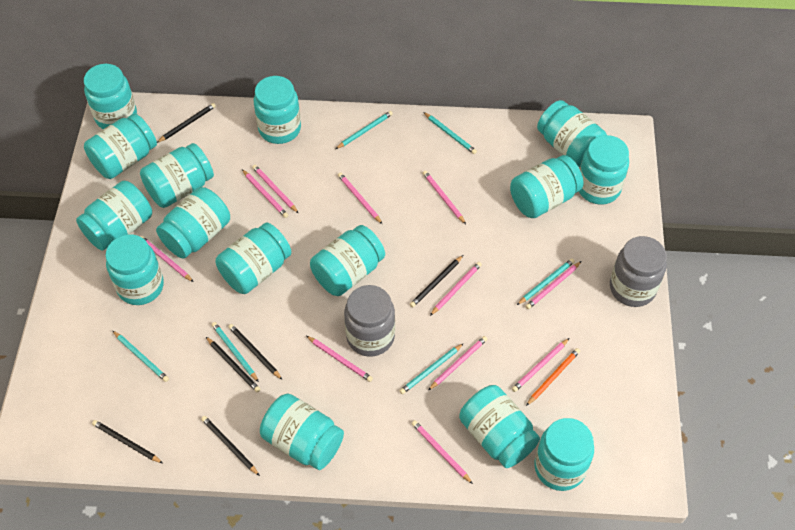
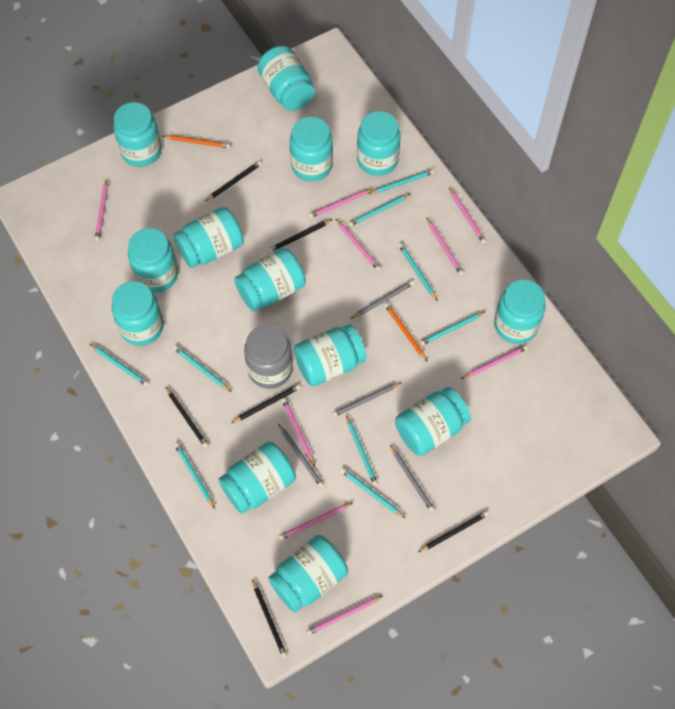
grey jar: [344,285,395,357] [610,236,667,307] = 2 -> [244,324,293,389] = 1
grey pencil: none = 0 -> [278,424,324,487] [332,382,402,417] [351,281,414,319] [390,445,435,512] = 4
orange pencil: [526,348,580,406] = 1 -> [163,135,231,148] [384,303,428,362] = 2
pink pencil: [141,236,194,282] [242,169,288,218] [252,165,298,213] [306,336,373,382] [338,172,382,224] [412,420,473,484] [423,171,466,224] [428,336,487,390] [430,262,482,316] [512,338,569,392] [525,261,582,309] = 11 -> [95,179,108,241] [279,503,352,540] [282,398,315,466] [306,596,383,635] [309,189,373,218] [336,219,381,271] [427,218,464,275] [449,188,486,244] [461,345,528,379] = 9
turquoise jar: [76,180,152,251] [84,64,137,129] [84,114,157,179] [105,234,164,305] [140,143,214,208] [156,187,230,259] [216,223,292,294] [254,76,301,144] [260,394,344,470] [310,225,385,296] [459,385,540,468] [510,155,583,218] [534,418,594,491] [537,100,607,167] [579,135,629,204] = 15 -> [112,281,164,346] [113,102,162,167] [128,228,178,293] [174,207,244,268] [218,442,296,514] [234,248,306,311] [258,46,315,111] [268,535,348,613] [290,117,333,181] [294,324,367,386] [357,111,401,176] [395,387,471,456] [494,280,546,344] = 13
turquoise pencil: [112,330,169,382] [211,322,259,382] [336,111,393,149] [400,343,464,394] [423,112,477,154] [517,258,575,305] = 6 -> [90,344,149,386] [173,345,232,392] [174,443,215,509] [341,468,405,518] [346,415,378,486] [348,194,411,226] [369,169,434,194] [398,243,437,301] [420,311,486,346] = 9

